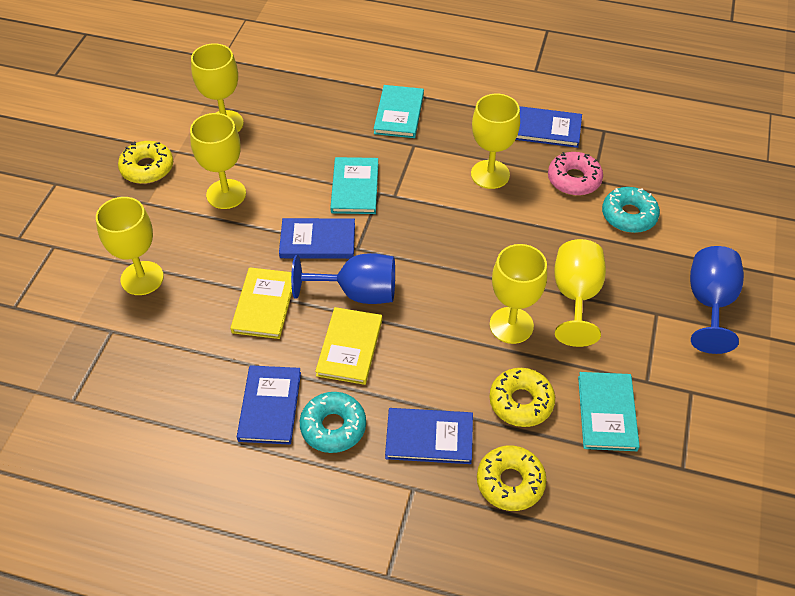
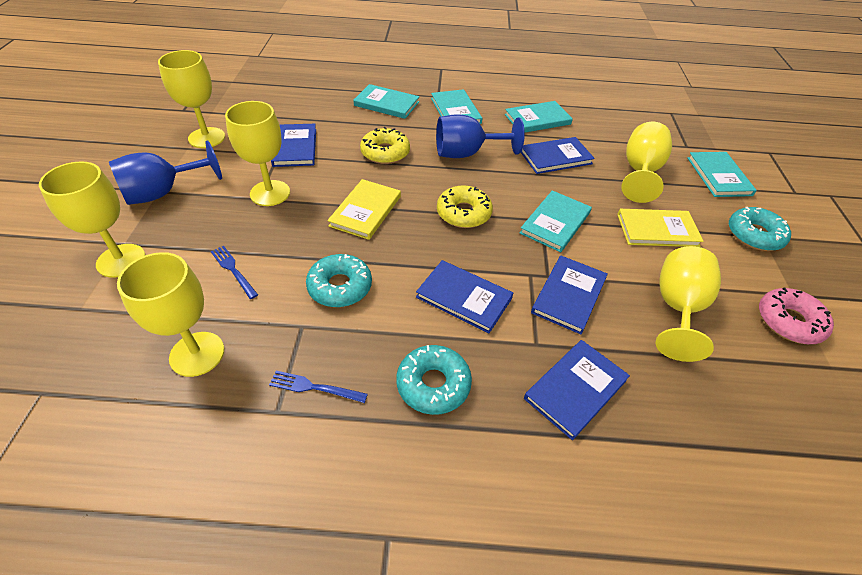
blue book: [237,365,301,445] [279,218,355,259] [385,408,473,464] [516,106,582,148] = 4 -> [271,124,316,167] [416,260,513,333] [521,137,595,174] [524,340,630,440] [531,256,608,334] = 5
blue fork: none = 0 -> [211,246,258,299] [269,371,368,403] = 2
turquoise book: [330,157,378,214] [374,85,424,138] [578,372,640,451] = 3 -> [354,84,419,119] [431,89,483,124] [505,101,573,133] [520,190,592,252] [688,152,757,197] = 5
turquoise donut: [300,392,366,453] [602,187,660,233] = 2 -> [306,254,372,307] [396,345,472,415] [729,207,791,251] = 3
yellow donut: [118,141,173,184] [477,445,547,511] [489,368,555,427] = 3 -> [360,127,410,164] [437,185,493,228] = 2

